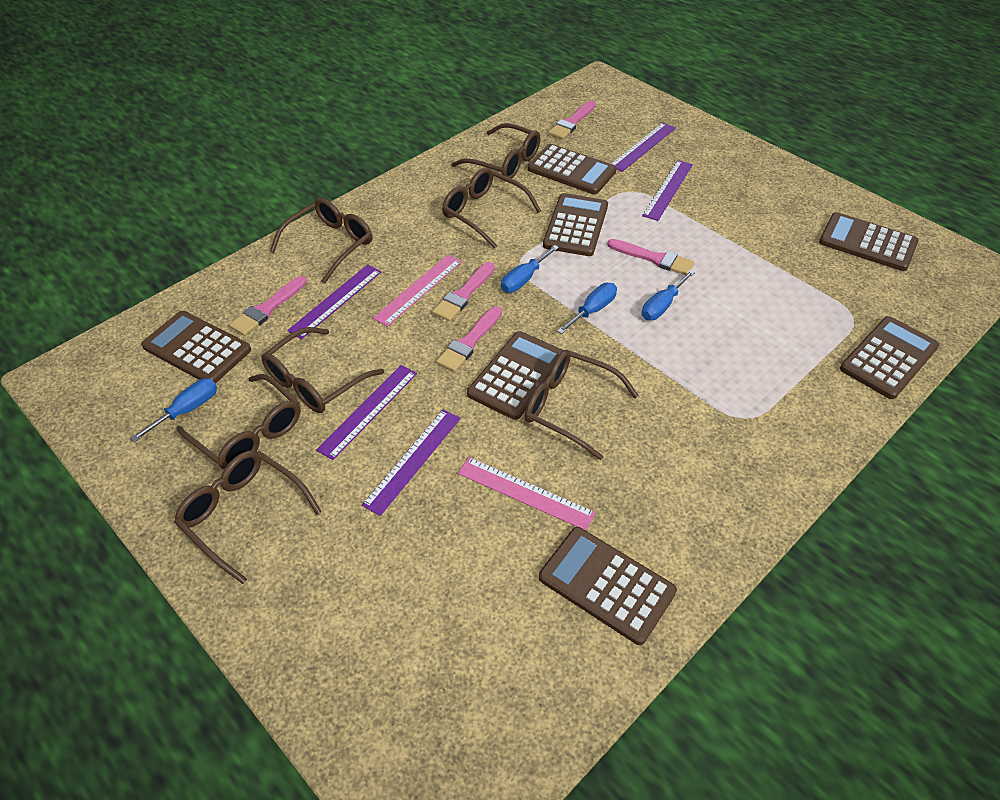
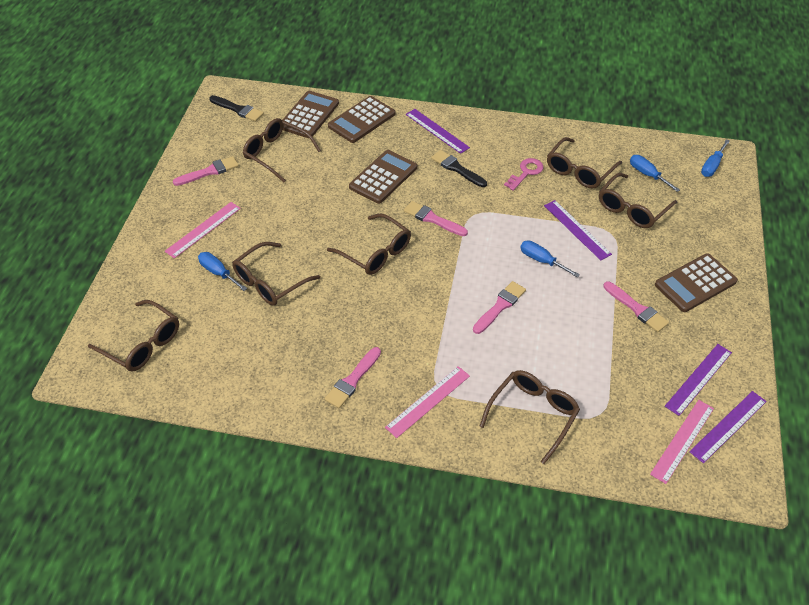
black brush: none = 0 -> [209,95,264,122] [431,150,487,187] = 2
brown calculator: [141,311,251,383] [467,331,563,420] [528,144,617,194] [539,527,677,645] [543,193,608,256] [819,212,918,271] [840,316,939,399] = 7 -> [283,91,339,138] [328,96,395,143] [349,150,417,204] [655,253,738,312] = 4
pink key: none = 0 -> [504,158,544,191] = 1
pink ruler: [373,255,462,327] [458,457,596,530] = 2 -> [165,202,241,258] [385,366,470,438] [650,400,714,484] = 3
purple ruler: [287,264,381,339] [316,365,417,460] [362,409,461,516] [611,123,676,172] [642,160,693,221] = 5 -> [406,109,470,154] [544,200,612,260] [665,344,732,416] [689,391,767,463] = 4

